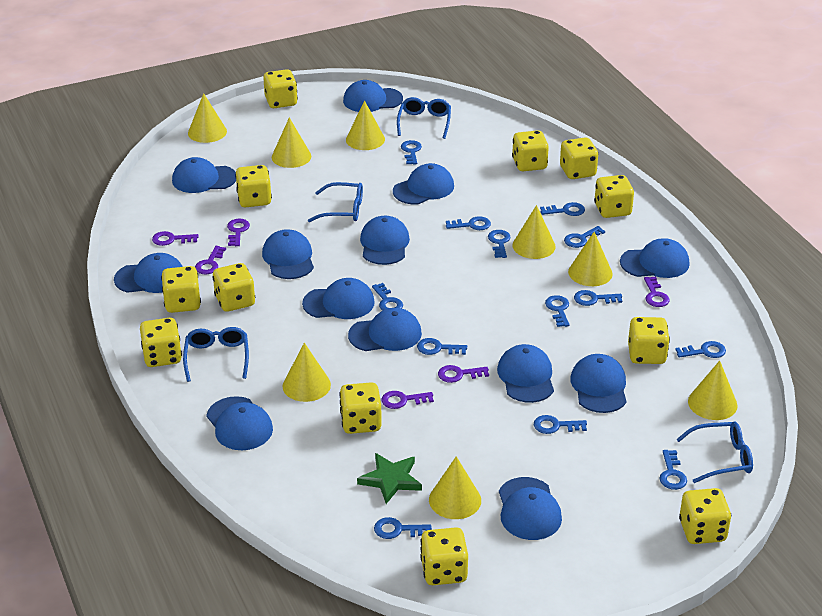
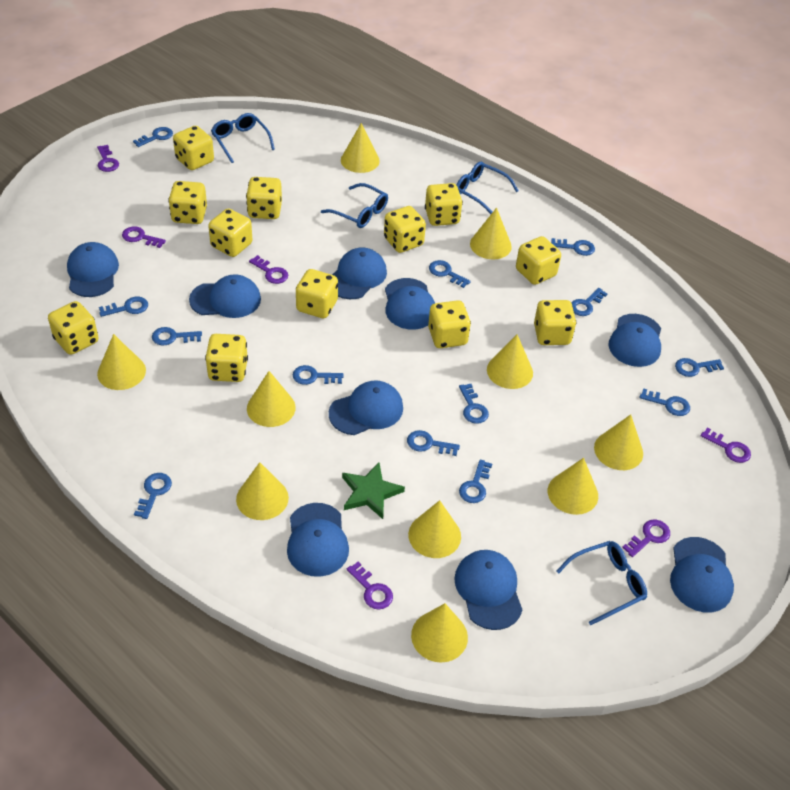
blue cap: [114,253,183,293] [172,157,236,193] [206,396,273,450] [262,229,314,279] [302,278,375,319] [343,80,403,112] [348,308,422,351] [360,216,410,265] [393,163,454,204] [497,344,554,403] [499,477,562,540] [570,354,627,413] [620,238,689,278] = 13 -> [67,242,119,297] [189,274,261,318] [287,503,349,577] [329,381,403,435] [332,248,387,299] [385,278,435,330] [454,550,522,630] [609,314,661,367] [670,537,734,613] = 9
yellow cone: [188,93,227,143] [272,118,311,168] [282,343,331,402] [346,101,385,150] [429,456,481,519] [512,205,556,259] [568,232,613,286] [688,361,738,420] = 8 -> [97,334,146,390] [236,462,289,520] [247,371,296,427] [341,123,380,173] [408,500,461,558] [411,603,468,663] [470,208,512,259] [487,335,533,389] [548,458,598,515] [594,415,643,470] = 10

